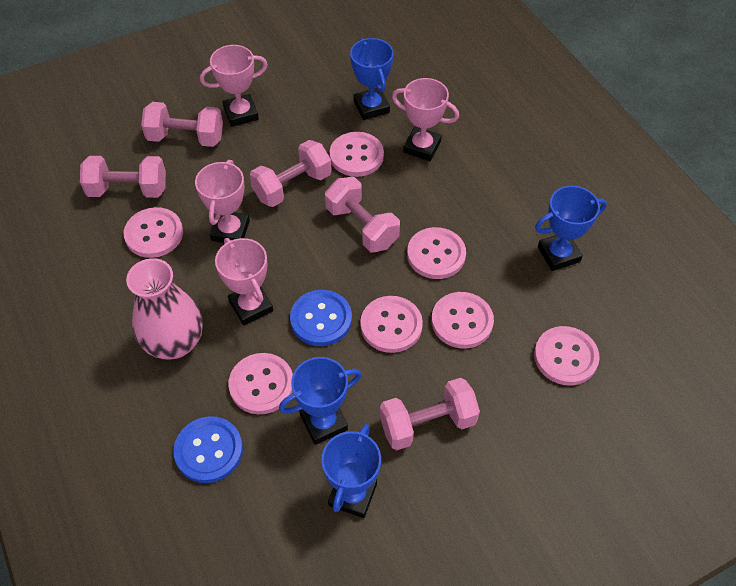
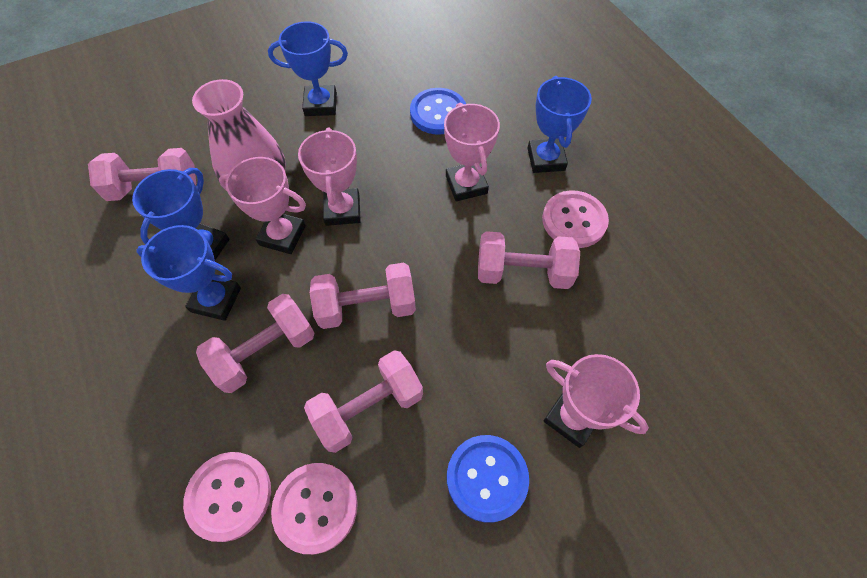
pink button: [124,207,183,258] [229,353,293,415] [330,132,384,177] [360,296,423,353] [407,227,466,279] [431,292,494,349] [534,326,600,386] = 7 -> [183,452,271,542] [271,463,358,554] [542,190,609,248] = 3

